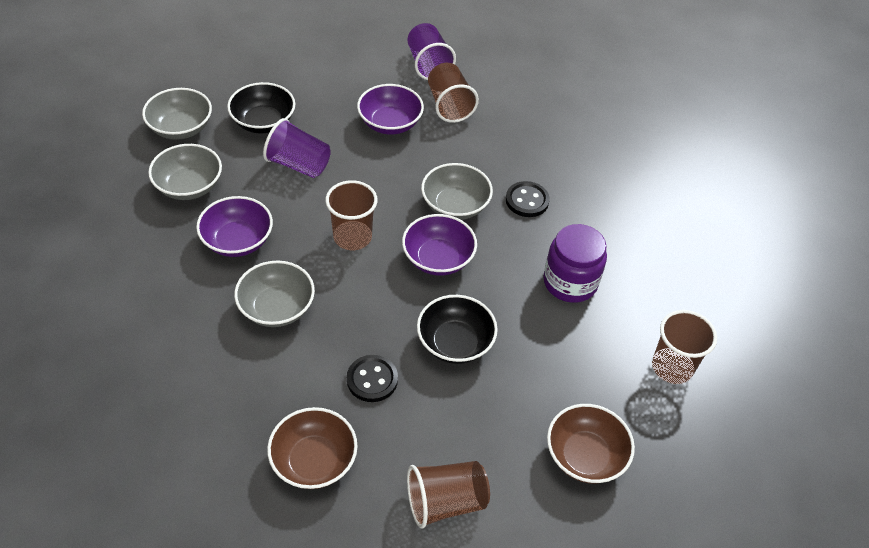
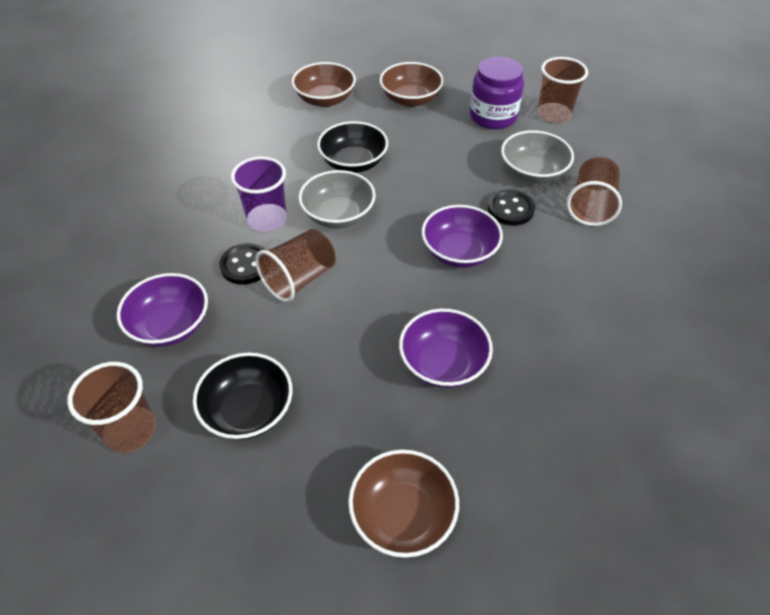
brown bowl: [267,407,358,489] [547,404,635,483] = 2 -> [292,62,356,107] [348,450,459,558] [380,62,444,107] = 3
grey bowl: [142,88,212,140] [148,144,222,200] [234,260,315,327] [421,163,493,220] = 4 -> [299,170,376,228] [501,130,574,183] = 2
purple cup: [263,118,331,178] [408,23,456,80] = 2 -> [231,157,287,231] = 1

